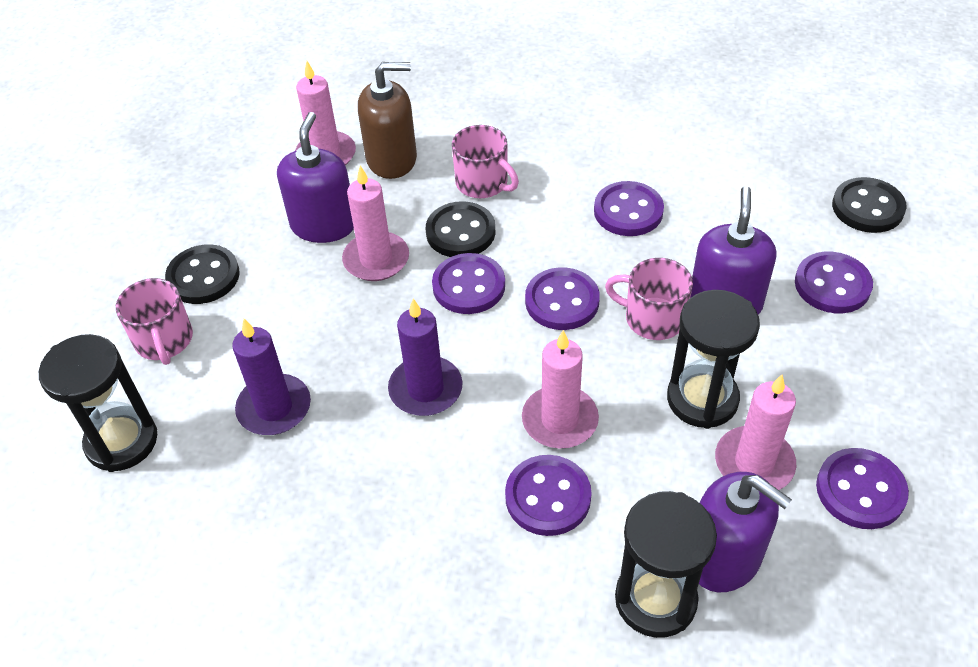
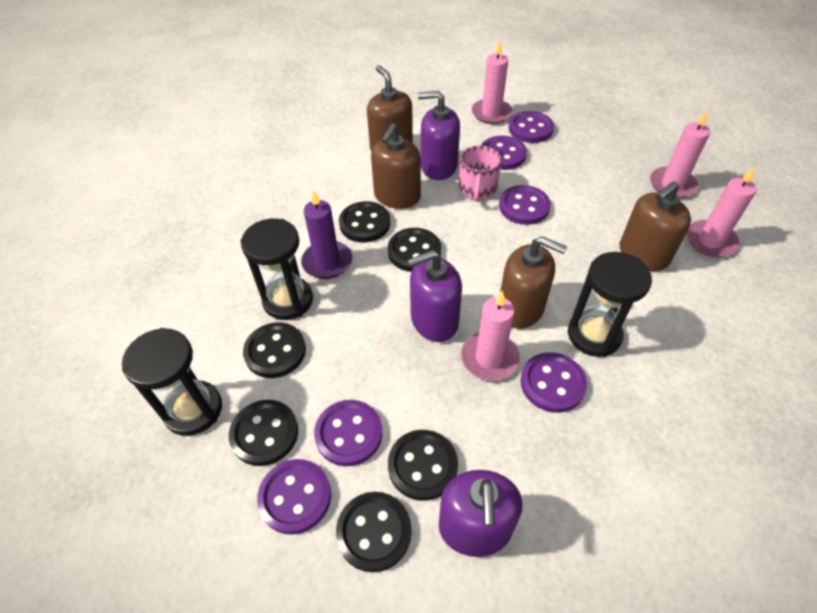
black button: [165,244,240,304] [426,201,496,257] [832,177,907,233] = 3 -> [229,400,298,466] [243,322,306,378] [336,492,412,572] [339,201,390,243] [388,228,441,272] [388,430,458,501] = 6
brown soap dispenser: [358,62,417,179] = 1 -> [367,65,413,150] [371,123,421,209] [500,236,567,329] [620,181,691,271] = 4
pink mug: [116,278,193,365] [452,125,519,198] [605,258,693,340] = 3 -> [459,145,501,202] = 1
purple candle: [232,319,311,435] [388,298,463,416] = 2 -> [301,190,352,279] = 1

